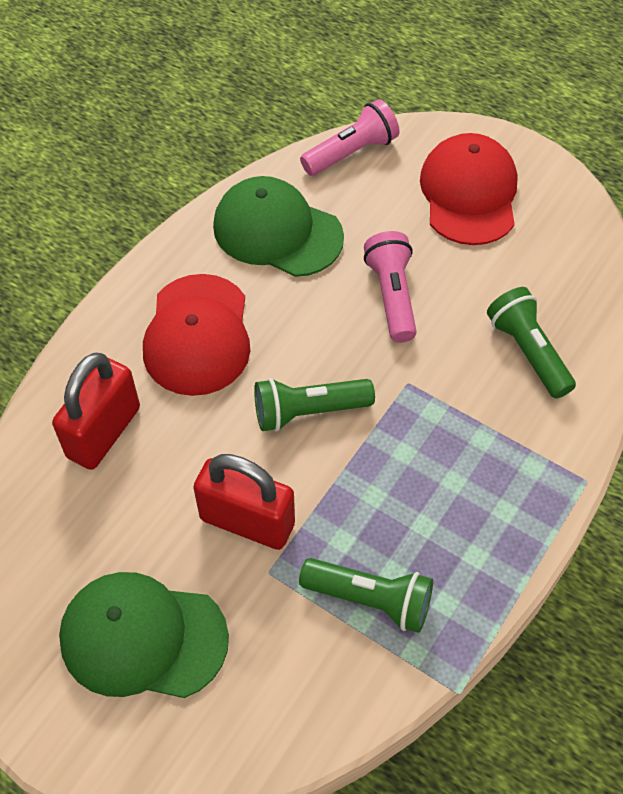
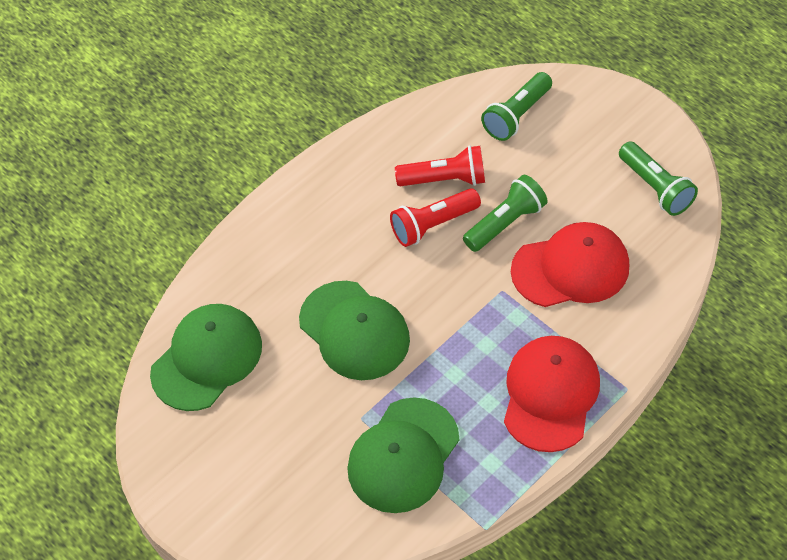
green cap: [59,572,229,698] [213,176,344,277] = 2 -> [150,304,262,411] [299,281,410,380] [347,397,459,513] = 3
pink flashlight: [300,99,400,176] [364,231,417,343] = 2 -> none = 0
red flashlight: none = 0 -> [390,188,481,247] [395,145,485,186] = 2
red padlock: [52,353,140,470] [193,454,295,550] = 2 -> none = 0

